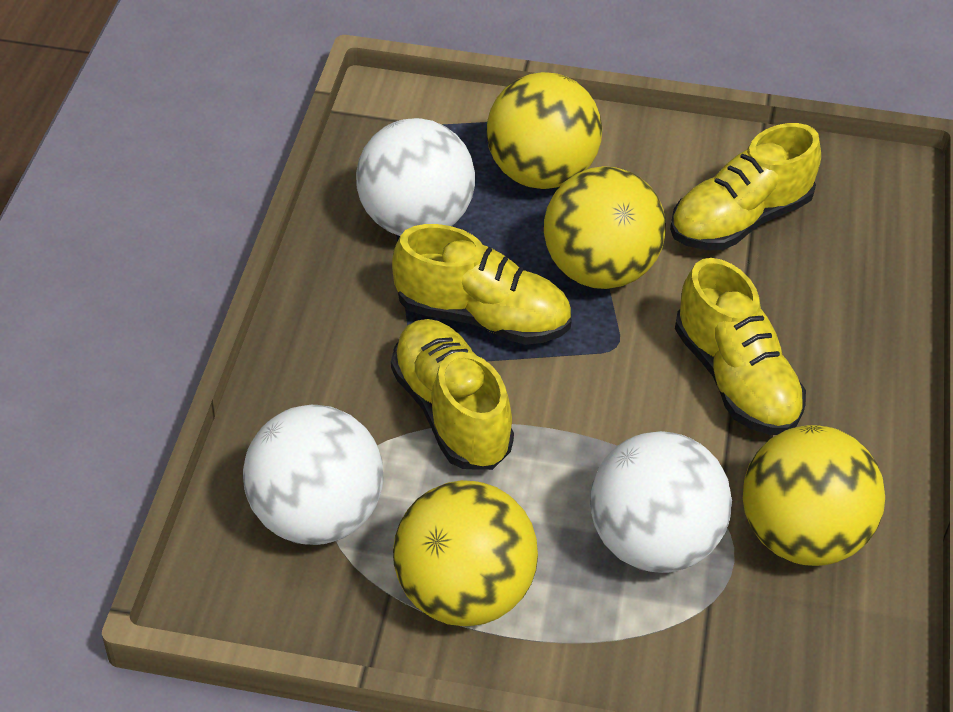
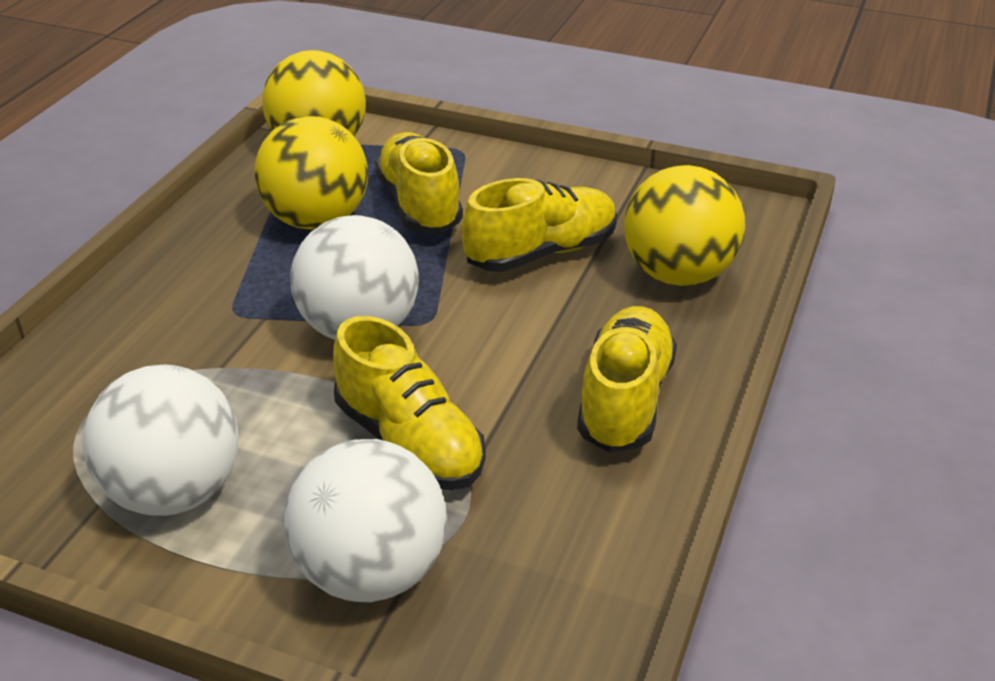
yellow ball: [393,480,538,626] [487,72,602,189] [544,166,666,289] [743,425,885,566] = 4 -> [254,116,368,230] [262,50,366,136] [624,165,745,286] = 3

